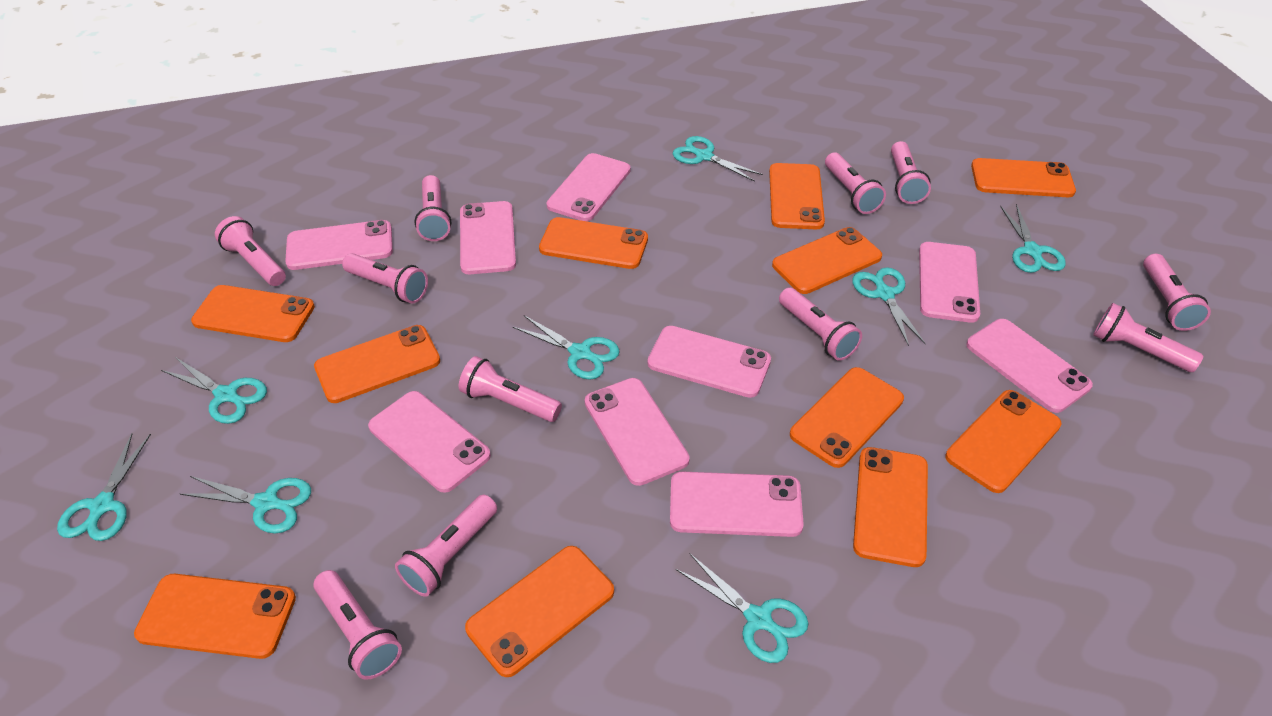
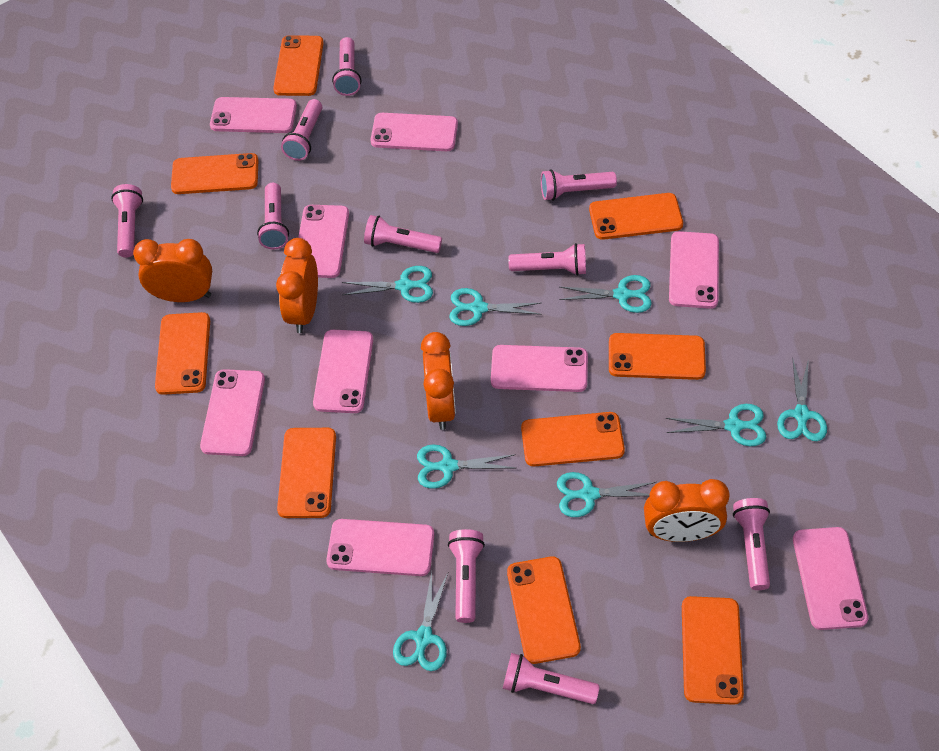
orange clock: none = 0 -> [133,239,212,302] [276,238,318,333] [421,332,456,430] [644,479,729,542] = 4
orange phone: [134,574,296,659] [191,285,315,342] [314,325,440,403] [465,546,614,677] [539,217,648,269] [769,163,825,229] [772,227,882,294] [790,367,904,468] [853,447,928,567] [945,390,1062,493] [971,158,1076,197] = 11 -> [155,312,210,395] [171,153,258,194] [273,35,324,96] [277,428,336,518] [507,556,581,664] [521,412,625,466] [589,193,683,240] [609,333,706,380] [682,596,744,705] = 9
pink flashlight: [215,216,286,286] [313,570,402,680] [342,253,428,304] [395,494,497,597] [415,175,451,241] [459,356,562,422] [779,288,862,361] [825,152,886,214] [891,141,931,204] [1093,303,1203,372] [1143,254,1211,331] = 11 -> [111,184,143,257] [257,183,289,249] [281,99,322,161] [332,37,361,96] [364,215,442,253] [448,529,485,623] [503,653,600,704] [508,243,586,276] [541,169,617,201] [733,498,770,590] = 10

